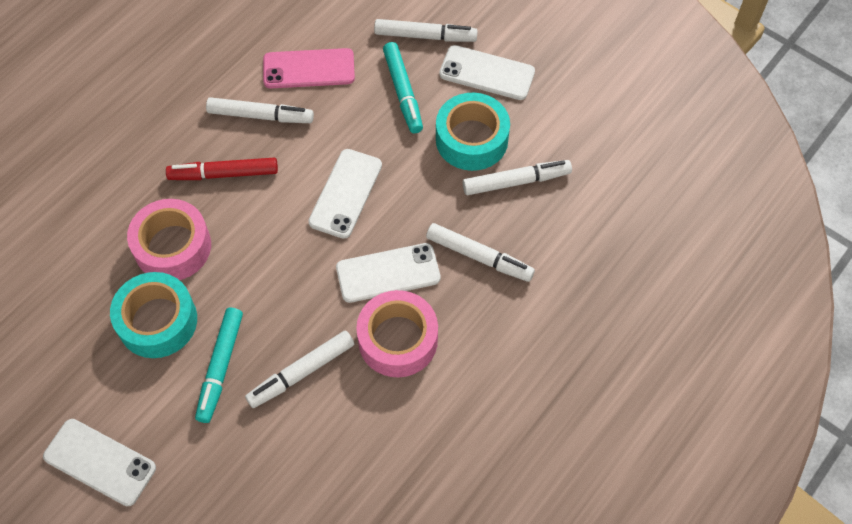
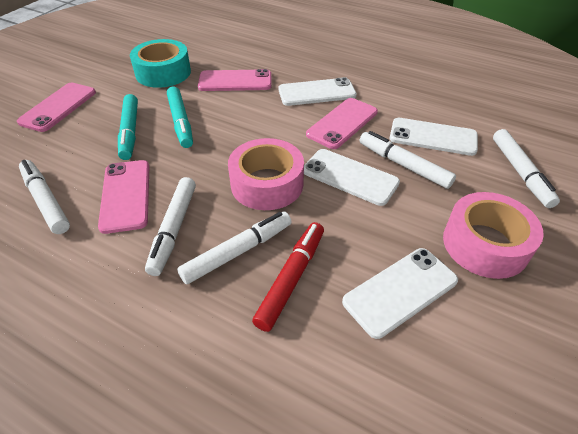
pink phone: [263,48,355,89] = 1 -> [17,83,96,132] [98,160,149,234] [198,69,271,91] [306,98,378,149] = 4
turquoise tape: [110,272,197,358] [436,93,510,171] = 2 -> [130,39,191,88] = 1

